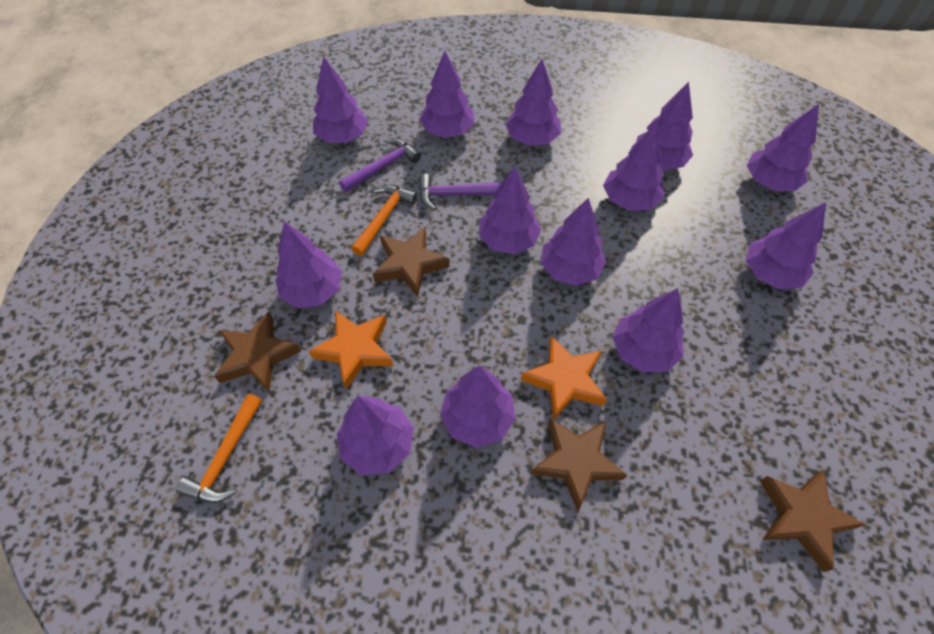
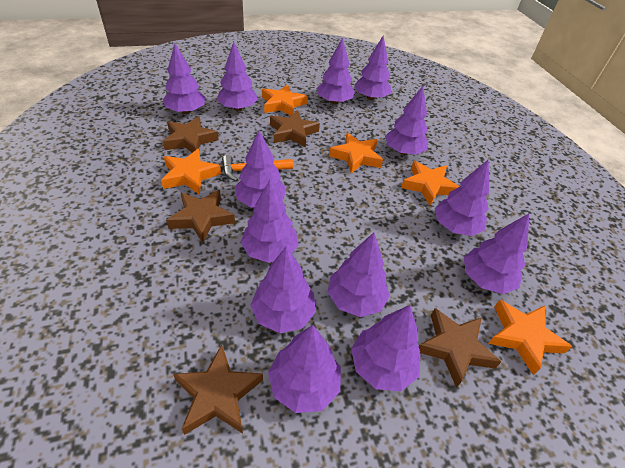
brown star: [214,312,302,392] [373,227,449,297] [531,418,627,511] [760,470,866,572] = 4 -> [163,116,218,153] [166,190,235,243] [173,345,263,435] [270,110,320,148] [419,308,501,388] = 5
orange hammer: [175,394,262,503] [351,185,417,256] = 2 -> [222,155,293,181] = 1
orange star: [309,310,393,390] [521,336,607,420] = 2 -> [161,149,221,194] [262,84,308,116] [329,133,383,174] [401,161,460,206] [488,300,572,375] = 5
purple hammer: [339,138,421,192] [419,174,503,211] = 2 -> none = 0

